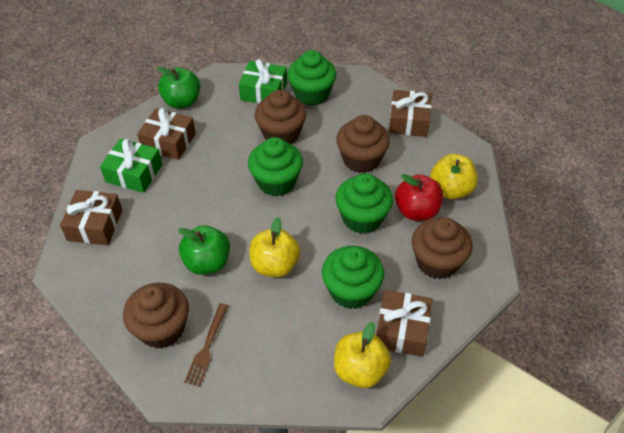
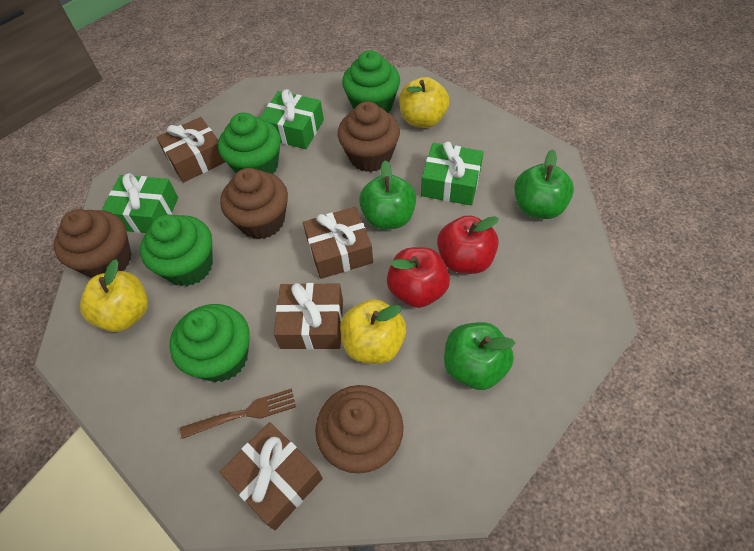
green apple: [157,67,201,109] [178,225,230,275] = 2 -> [359,160,416,229] [444,322,515,390] [514,149,574,219] = 3
green gift: [100,139,162,193] [239,59,287,104] = 2 -> [102,173,178,233] [260,89,324,149] [421,142,484,205] = 3
red apple: [395,174,443,221] = 1 -> [387,247,450,308] [437,215,499,274] = 2

